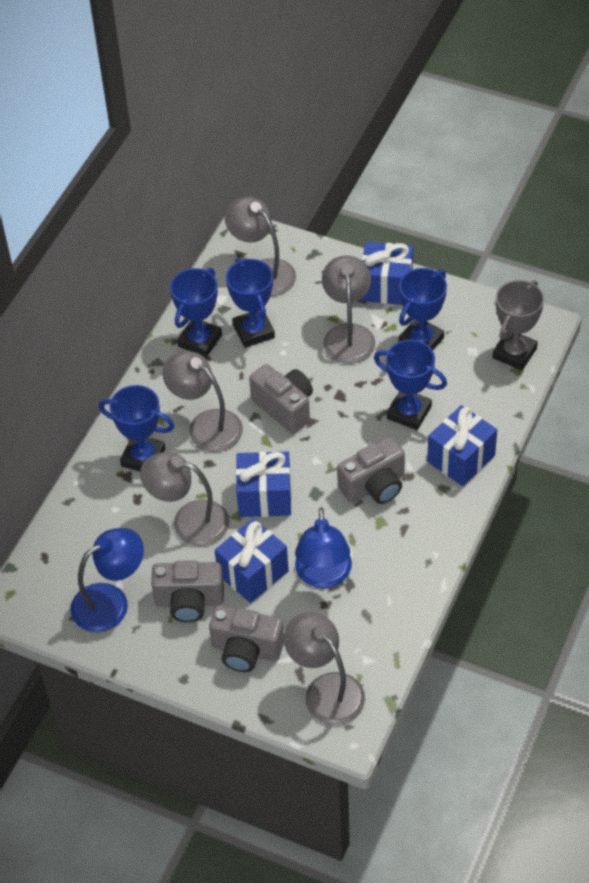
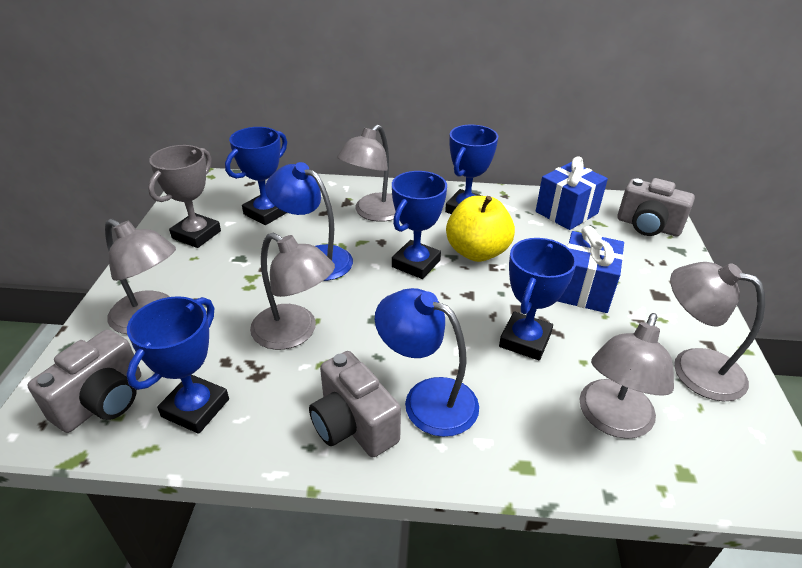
blue gift: [215,518,289,603] [236,451,292,517] [360,242,413,305] [427,405,497,486] = 4 -> [536,157,608,230] [557,226,624,313] = 2
grey camera: [151,560,224,623] [209,606,284,672] [249,364,313,433] [337,437,405,504] = 4 -> [28,329,141,433] [309,351,401,457] [617,178,695,236] = 3
yellow apple: none = 0 -> [446,196,515,262] = 1

